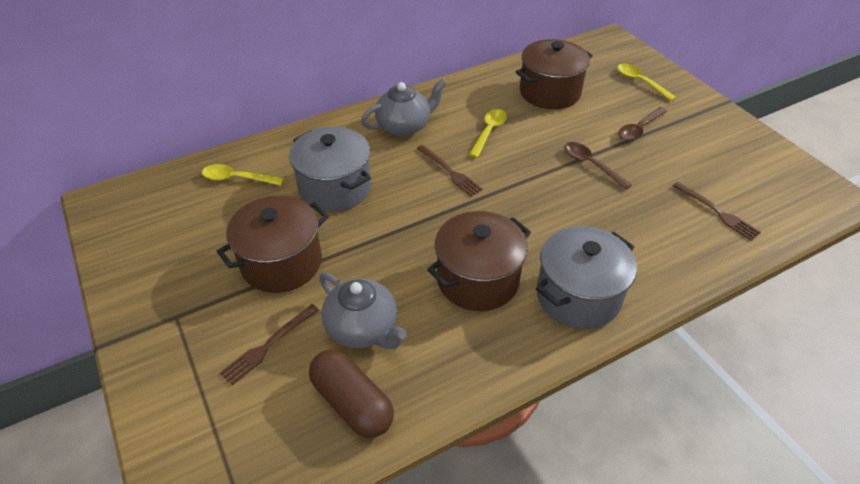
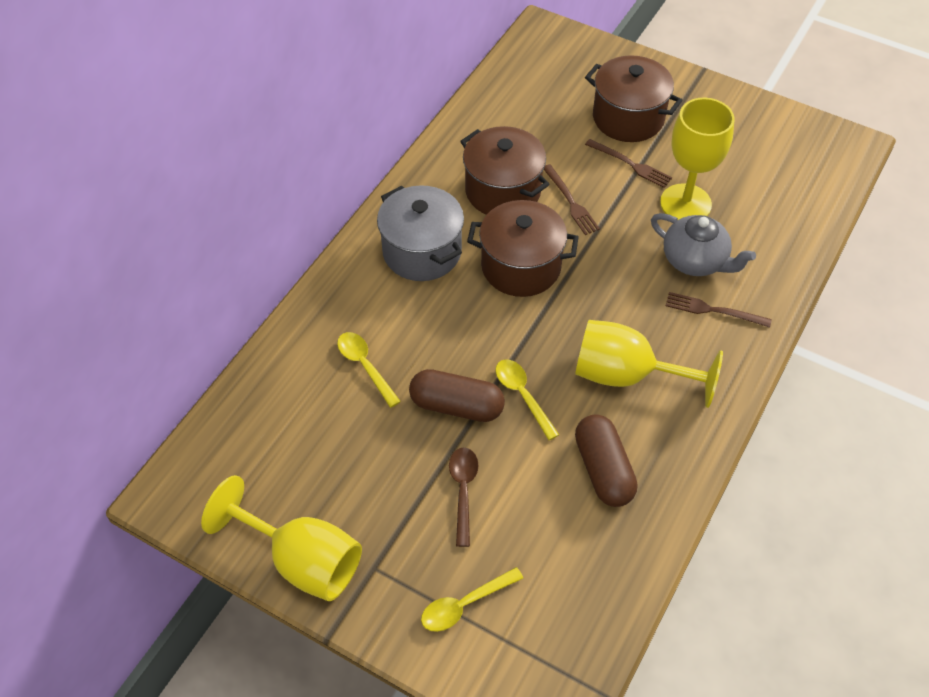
brown capsule: [309,349,394,438] = 1 -> [409,369,505,422] [575,414,638,507] = 2
brown spoon: [564,142,632,190] [618,107,667,141] = 2 -> [449,448,479,547] = 1
grey pot: [289,127,371,212] [536,226,637,329] = 2 -> [377,185,464,281] = 1
grey teapot: [319,273,407,349] [361,79,446,136] = 2 -> [651,213,756,276] = 1
yellow goblet: none = 0 -> [201,475,362,601] [575,320,723,408] [660,98,735,220] = 3

